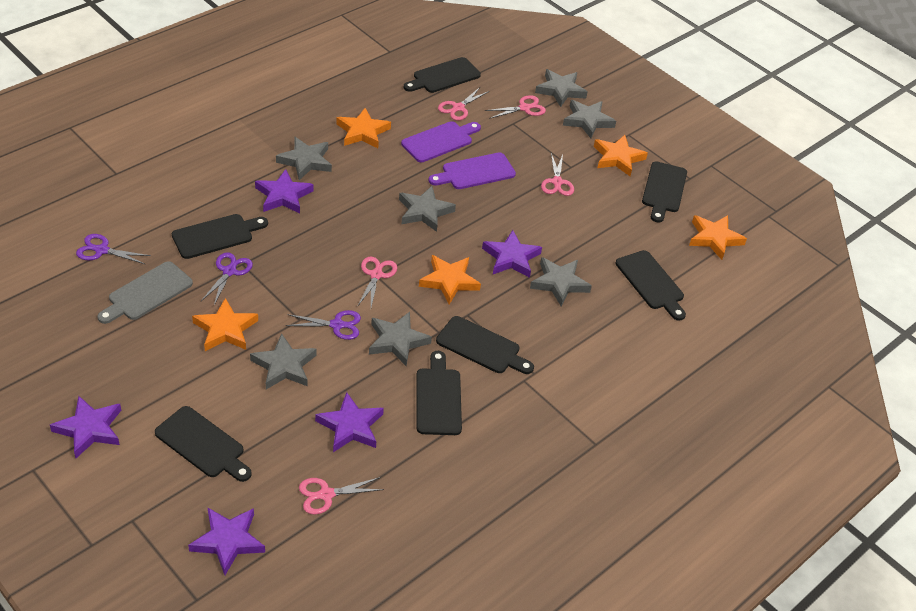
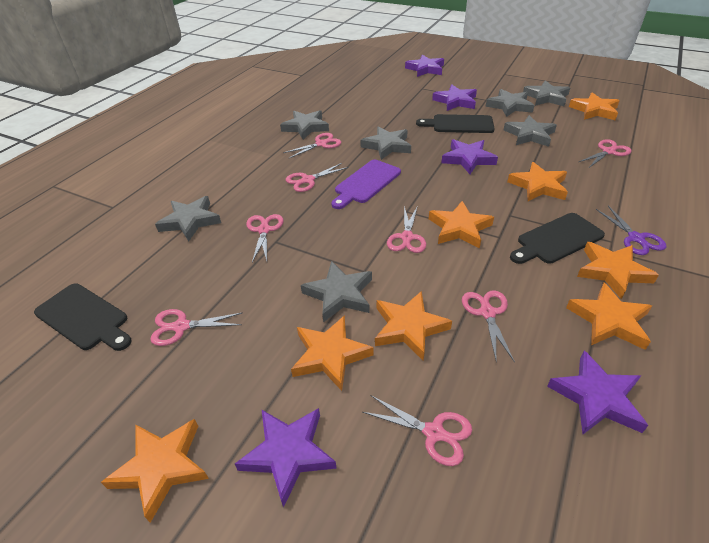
black cutting board: [155,406,252,482] [172,214,268,259] [404,57,481,93] [416,351,462,435] [436,316,534,374] [616,250,686,321] [642,161,687,223] = 7 -> [34,283,132,351] [416,114,495,133] [510,213,605,264] = 3
grey cutting board: [97,261,193,324] = 1 -> none = 0
orange star: [192,298,258,351] [336,108,391,148] [419,255,481,304] [594,135,648,176] [689,215,747,260] = 5 -> [101,419,209,523] [291,315,374,391] [375,291,452,361] [429,201,494,248] [507,162,568,201] [566,283,652,350] [569,92,620,120] [577,242,659,299] = 8
pink scissors: [299,477,384,515] [357,257,397,307] [438,87,489,121] [485,95,546,119] [541,153,574,196] = 5 -> [150,309,243,346] [246,214,283,262] [283,133,342,158] [286,163,348,192] [363,395,472,466] [387,206,426,253] [462,290,515,363] [579,139,632,168] = 8
purple cutting board: [401,121,481,162] [428,152,516,189] = 2 -> [331,160,401,209] = 1
purple scissors: [76,234,151,265] [201,253,253,305] [286,310,361,340] = 3 -> [596,206,666,255] = 1

